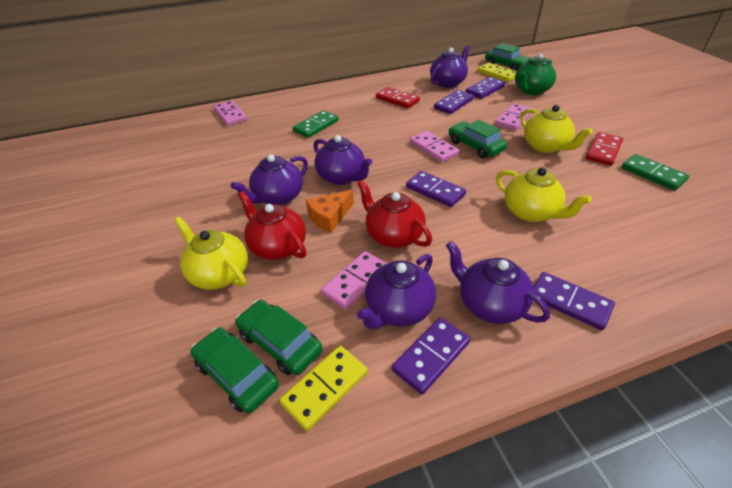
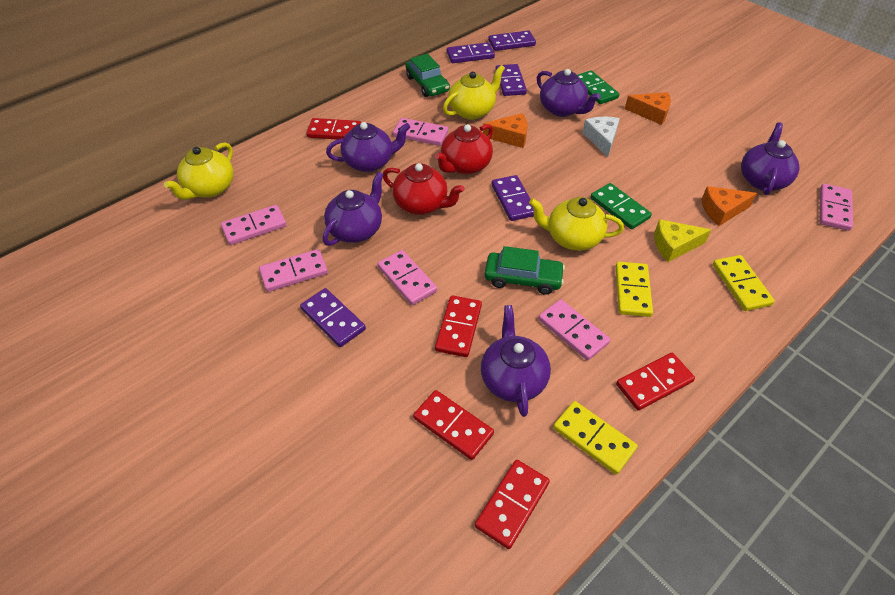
green car: [191,327,279,413] [235,300,323,375] [449,120,507,158] [485,43,531,71] = 4 -> [406,53,450,97] [485,246,565,295] = 2
green teapot: [515,53,556,95] = 1 -> none = 0
orange cheese: [306,190,354,233] = 1 -> [483,113,527,148] [625,92,671,125] [701,186,757,226] = 3
pink domino: [214,100,247,126] [321,251,387,310] [410,131,459,162] [495,103,533,131] = 4 -> [221,205,287,245] [259,249,328,292] [378,250,437,305] [393,118,449,146] [538,299,610,361] [819,184,853,231] = 6
red domino: [376,87,420,108] [586,132,623,166] = 2 -> [307,118,361,140] [413,390,494,460] [435,295,482,357] [475,460,550,549] [616,353,695,411] = 5
white cheese: none = 0 -> [582,117,620,157] = 1
yellow cheese: none = 0 -> [654,219,711,262] = 1
yellow domino: [279,346,368,431] [477,63,517,82] = 2 -> [553,401,638,475] [615,262,653,317] [713,255,775,311] = 3

